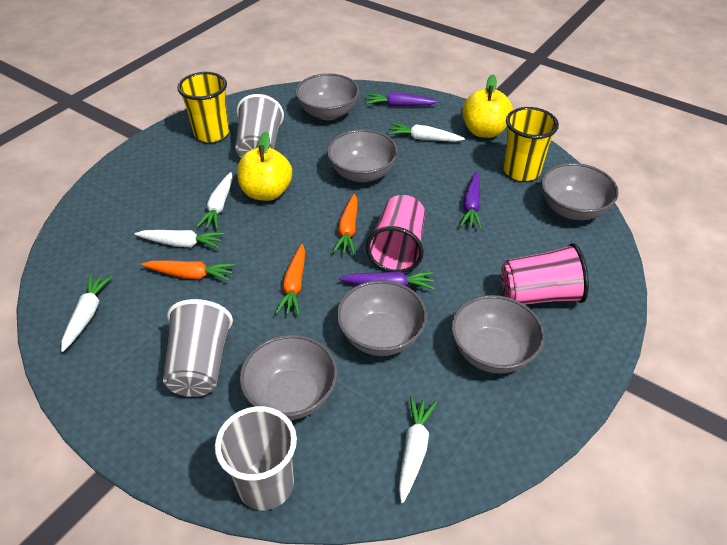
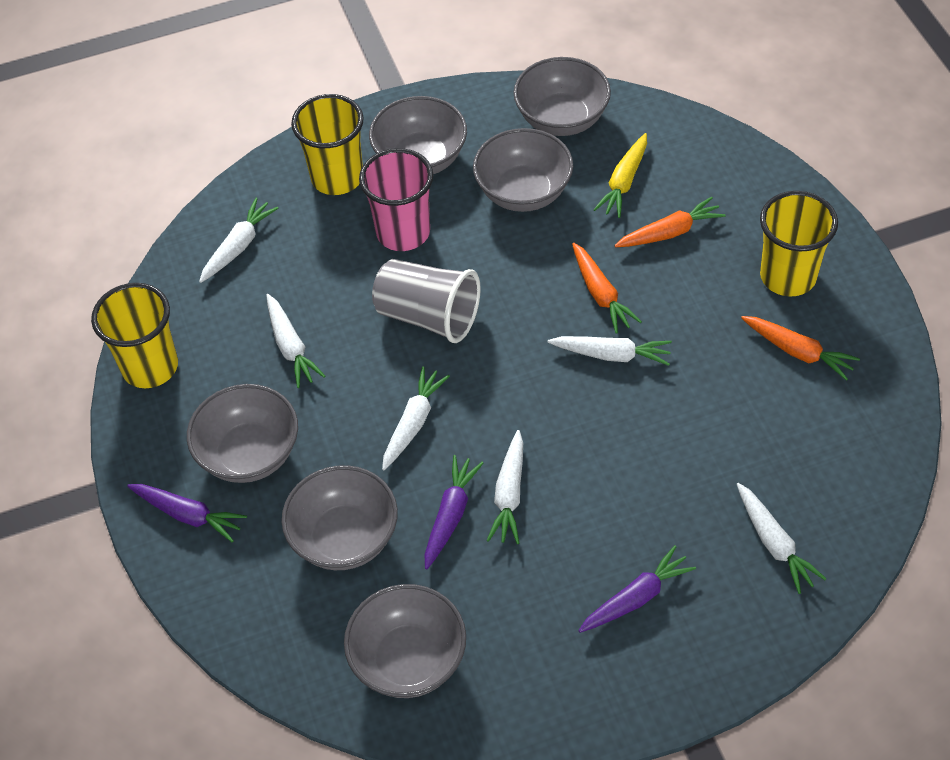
grey cup: [163,299,233,397] [215,406,297,510] [235,94,284,158] = 3 -> [372,259,481,343] = 1
pink cup: [366,195,425,273] [501,243,589,304] = 2 -> [359,148,433,251] = 1
white carrot: [61,274,112,352] [135,230,224,248] [196,172,233,229] [388,123,465,142] [399,396,437,503] = 5 -> [199,198,279,283] [266,294,325,388] [382,366,450,470] [487,430,523,544] [548,336,672,366] [737,483,827,594] = 6
yellow apple: [237,132,292,201] [462,74,513,138] = 2 -> none = 0
yellow carrot: none = 0 -> [594,133,647,218] = 1
yellow cup: [177,72,229,142] [503,107,559,181] = 2 -> [91,283,178,388] [291,94,364,195] [760,191,838,296] = 3

